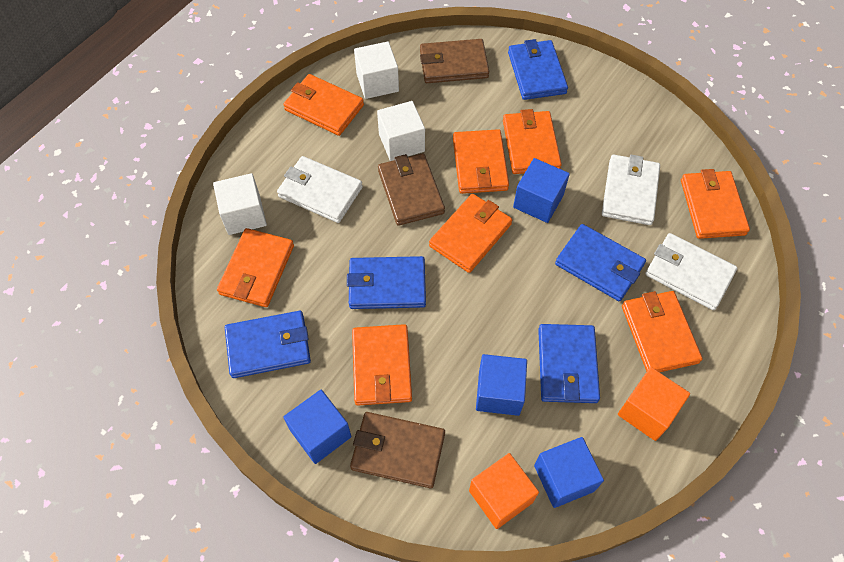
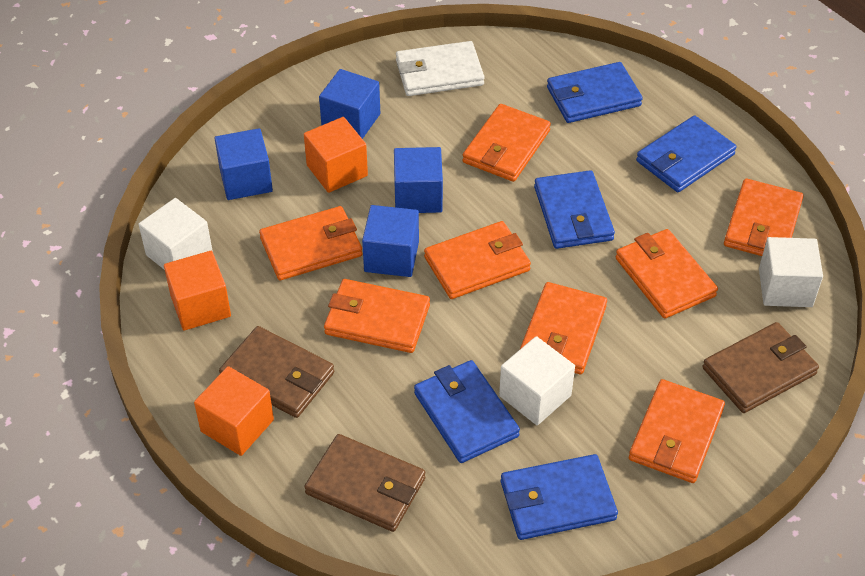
orange cube: [469,453,539,529] [618,367,690,441] = 2 -> [164,251,231,331] [194,366,274,456] [304,117,368,193] = 3
white wallet: [277,156,363,223] [602,155,660,225] [646,233,737,310] = 3 -> [396,41,485,96] = 1

